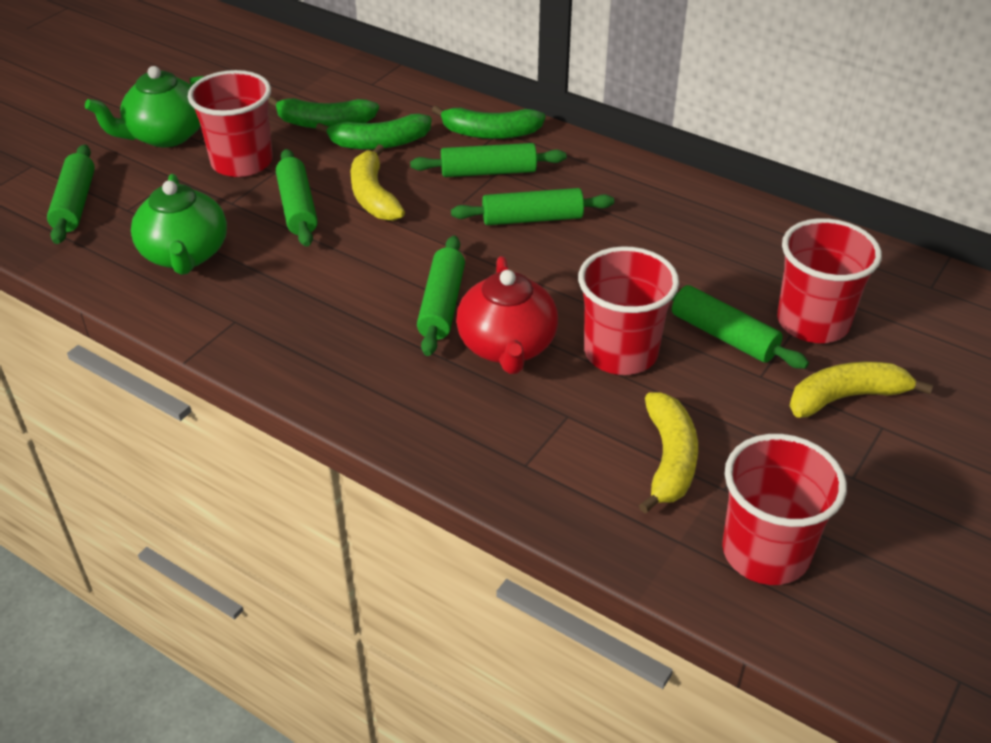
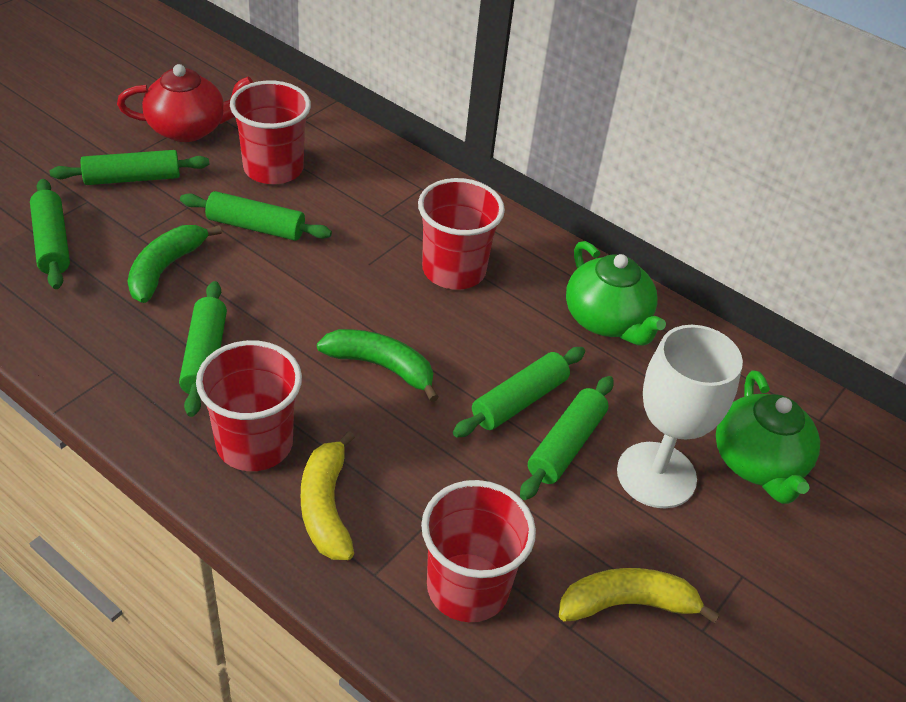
green banana: [268,96,379,129] [316,114,432,150] [432,105,545,139] = 3 -> [128,225,222,303] [317,329,439,402] = 2
white goblet: none = 0 -> [617,325,743,508] = 1
yellow banana: [351,144,405,221] [639,392,698,513] [790,362,933,418] = 3 -> [301,431,355,560] [559,568,720,624] = 2

